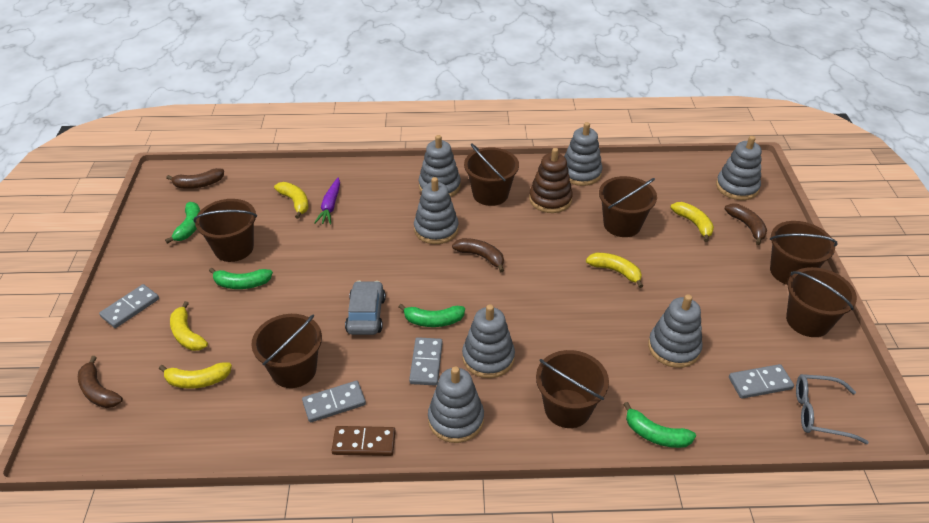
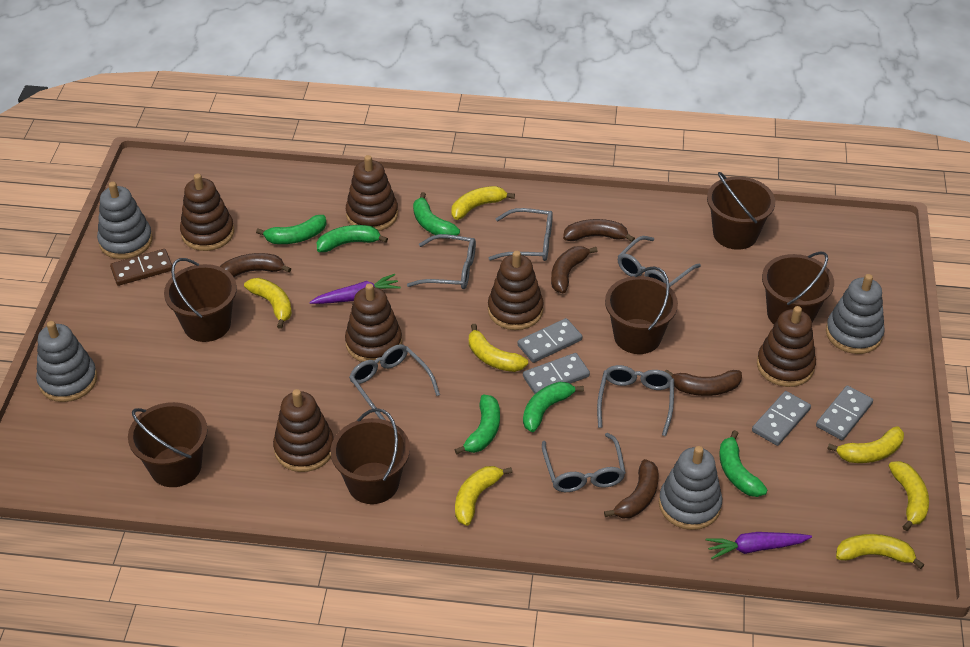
brown banana: [78,356,123,408] [166,168,224,189] [452,238,504,272] [725,204,767,245] = 4 -> [220,253,291,277] [551,246,597,293] [563,219,635,242] [604,459,659,518] [664,369,742,396] = 5
brown bucket: [193,199,257,262] [251,314,322,388] [464,143,519,206] [536,350,609,428] [599,176,657,237] [770,221,838,285] [786,267,857,337] = 7 -> [128,402,208,487] [164,258,237,342] [331,408,410,504] [605,266,678,354] [707,172,775,250] [762,252,834,324] = 6
brown stacking toy: [529,148,573,213] = 1 -> [180,174,234,251] [273,389,334,472] [345,283,402,363] [346,155,398,231] [488,251,544,330] [757,306,816,387] = 6
green banana: [165,202,200,244] [209,268,273,289] [399,304,465,327] [623,402,696,448] = 4 -> [256,215,326,244] [317,225,388,252] [413,192,460,236] [455,394,500,454] [523,382,584,432] [719,430,767,497] = 6
grey car: [345,281,386,335] = 1 -> none = 0
grey glasses: [796,374,869,444] = 1 -> [349,344,440,420] [407,234,476,289] [489,208,553,261] [542,433,626,492] [597,365,674,436] [618,236,701,287] = 6
grey stacking toy: [414,177,459,244] [419,135,461,197] [428,366,484,443] [462,304,515,378] [564,122,602,186] [648,294,703,368] [716,136,762,200] = 7 -> [36,321,97,402] [97,182,153,259] [659,446,722,530] [826,274,885,354] = 4
purple carrot: [314,178,340,225] = 1 -> [310,274,401,304] [706,532,812,559] = 2
yellow banana: [159,362,232,389] [170,301,208,351] [274,182,308,219] [586,253,643,288] [670,202,714,242] = 5 -> [244,278,292,329] [451,186,515,220] [455,466,512,526] [469,324,528,372] [827,426,904,463] [836,534,924,569] [889,461,929,531] = 7

